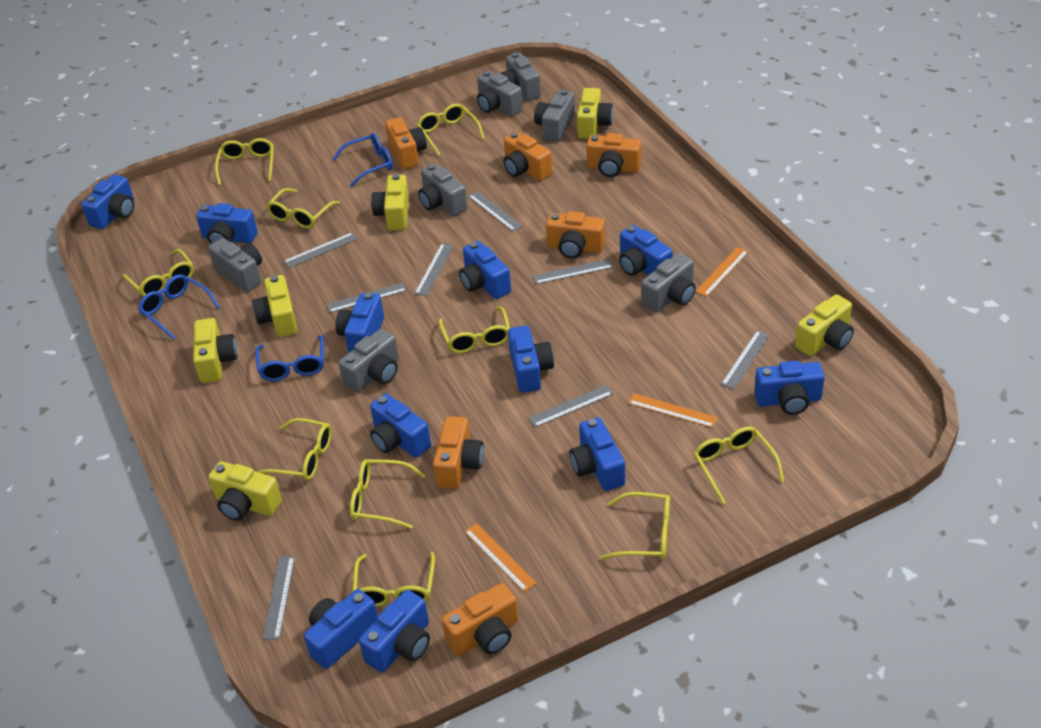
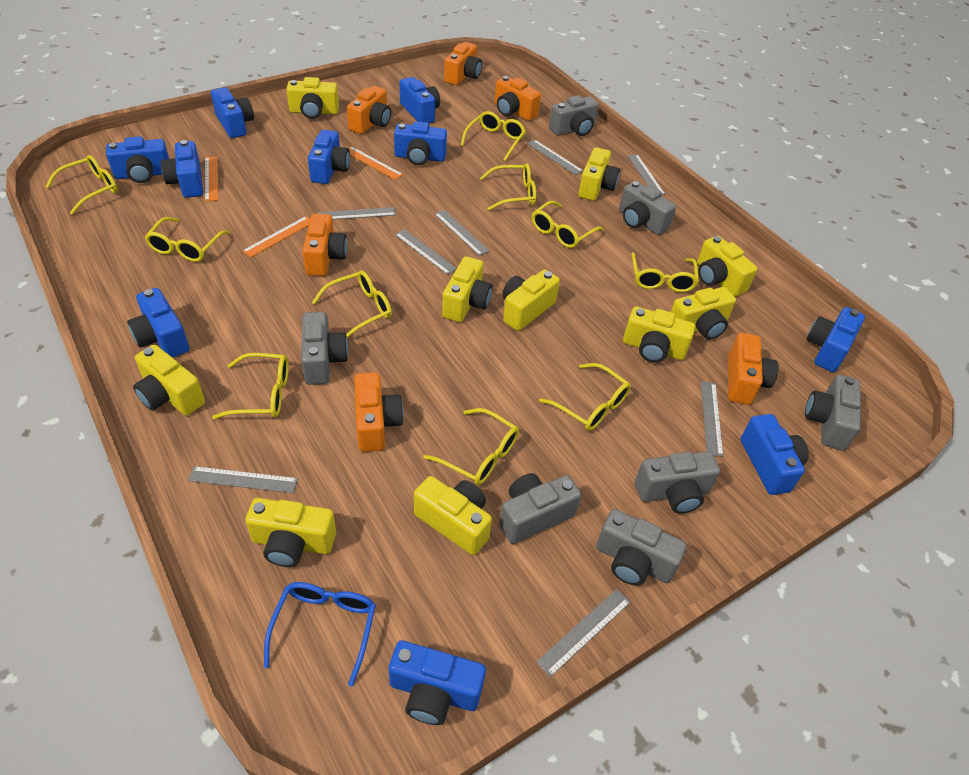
blue camera: [81,174,134,229] [196,203,258,244] [304,589,378,669] [335,292,384,352] [359,590,430,673] [370,394,431,458] [459,241,511,299] [508,326,554,393] [570,417,625,491] [619,225,673,276] [754,361,825,415] = 11 -> [106,136,169,183] [127,288,189,358] [161,140,203,198] [211,87,254,138] [308,130,350,184] [389,640,486,725] [394,121,447,165] [400,77,440,123] [740,414,809,495] [806,307,865,372] = 10
blue glasses: [138,274,220,340] [255,335,324,381] [333,133,393,187] = 3 -> [264,582,376,686] = 1
yellow camera: [193,318,237,383] [208,461,282,521] [252,275,298,337] [371,174,409,231] [577,88,613,139] [795,294,854,356] = 6 -> [133,344,205,416] [245,498,336,567] [286,77,339,119] [414,476,492,555] [442,256,493,322] [502,269,560,331] [578,147,620,201] [623,306,695,363] [671,287,736,340] [697,236,757,297] = 10

